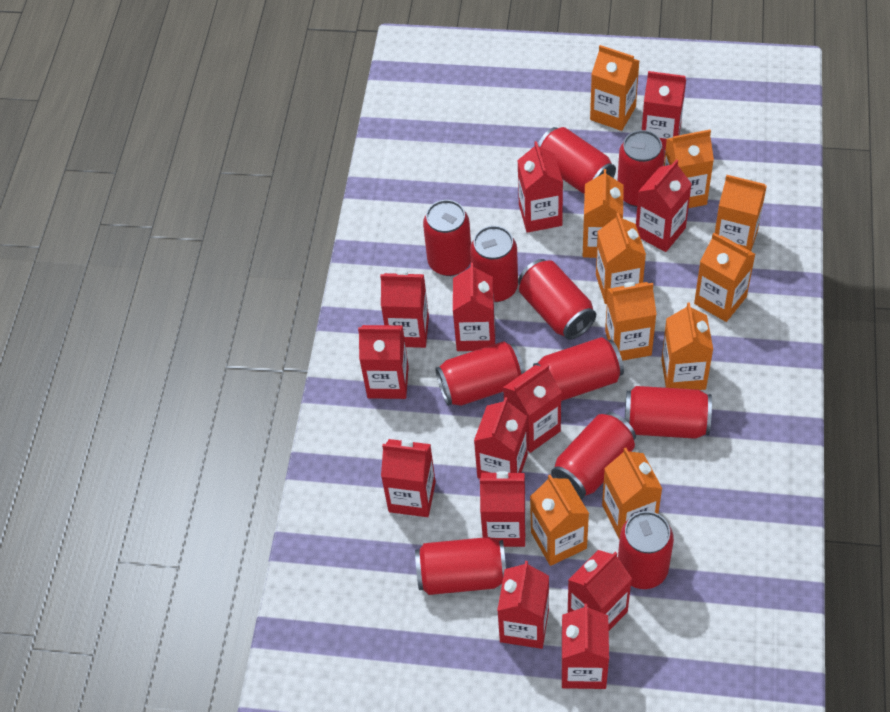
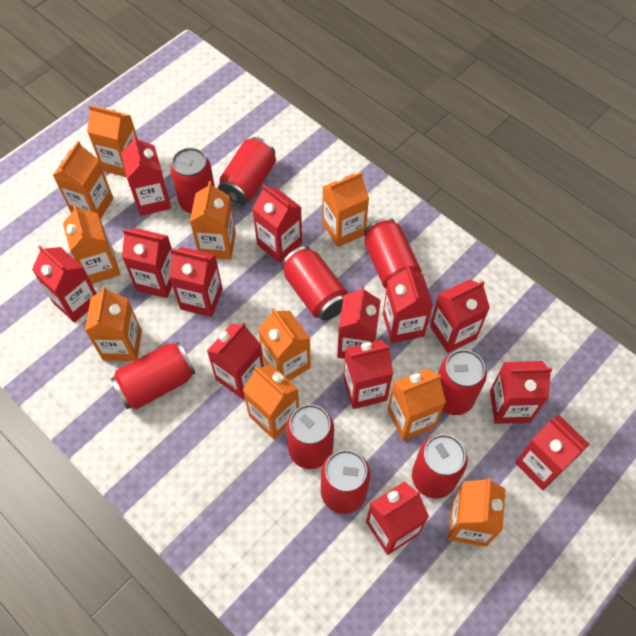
red can: [415,537,506,595] [423,200,471,276] [435,341,525,406] [470,226,518,302] [518,259,596,340] [533,337,624,401] [538,127,616,194] [551,412,636,499] [617,130,665,207] [618,511,674,589] [625,386,712,439] = 11 -> [111,342,196,409] [170,148,215,214] [218,137,276,206] [282,246,348,321] [286,404,334,469] [321,450,370,514] [364,218,421,289] [412,434,468,499] [438,350,487,415] = 9

